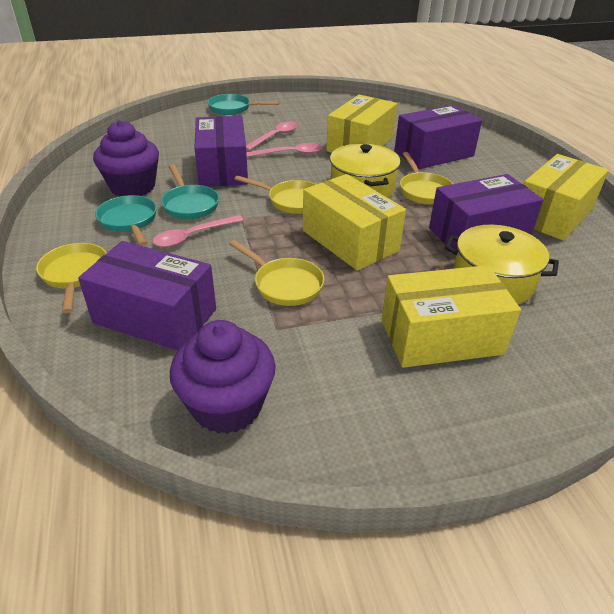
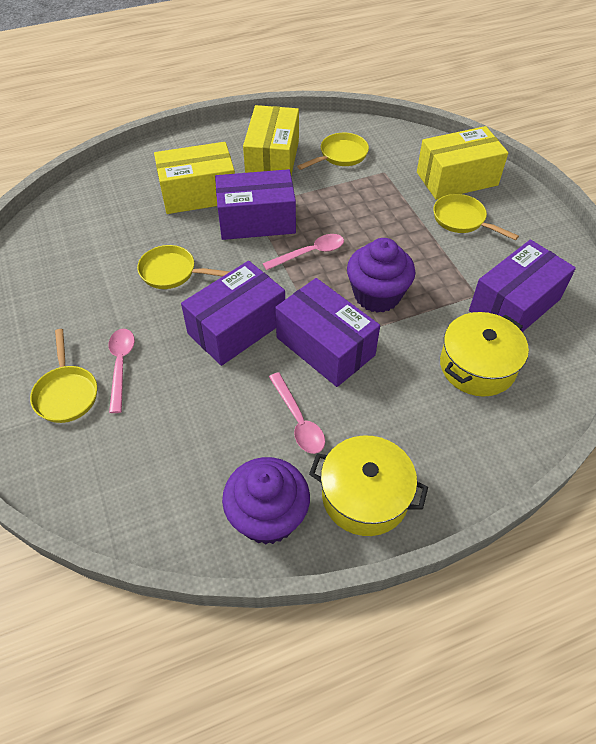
turquoise pan: [95,195,157,246] [161,164,219,219] [207,94,279,115] = 3 -> none = 0
yellow box: [303,174,406,271] [326,94,397,153] [381,265,521,368] [524,154,609,241] = 4 -> [154,142,235,214] [243,105,299,176] [417,126,508,200] = 3

